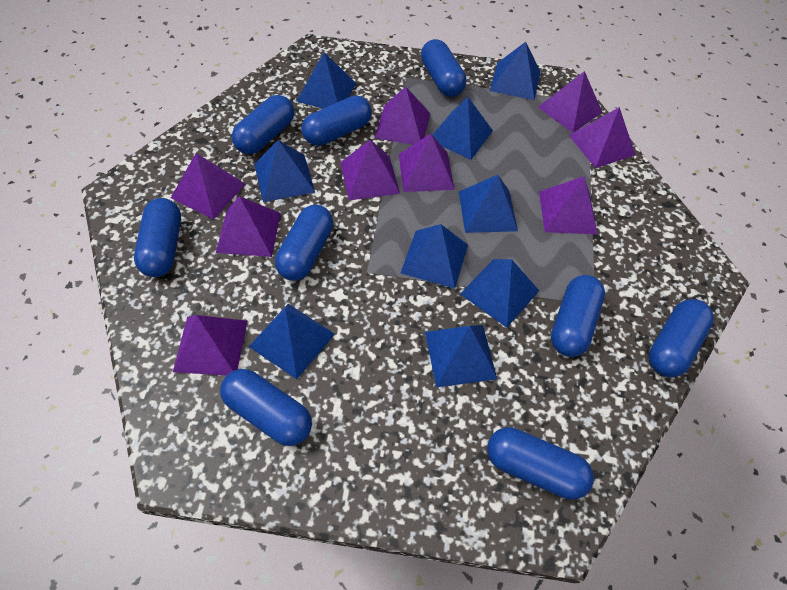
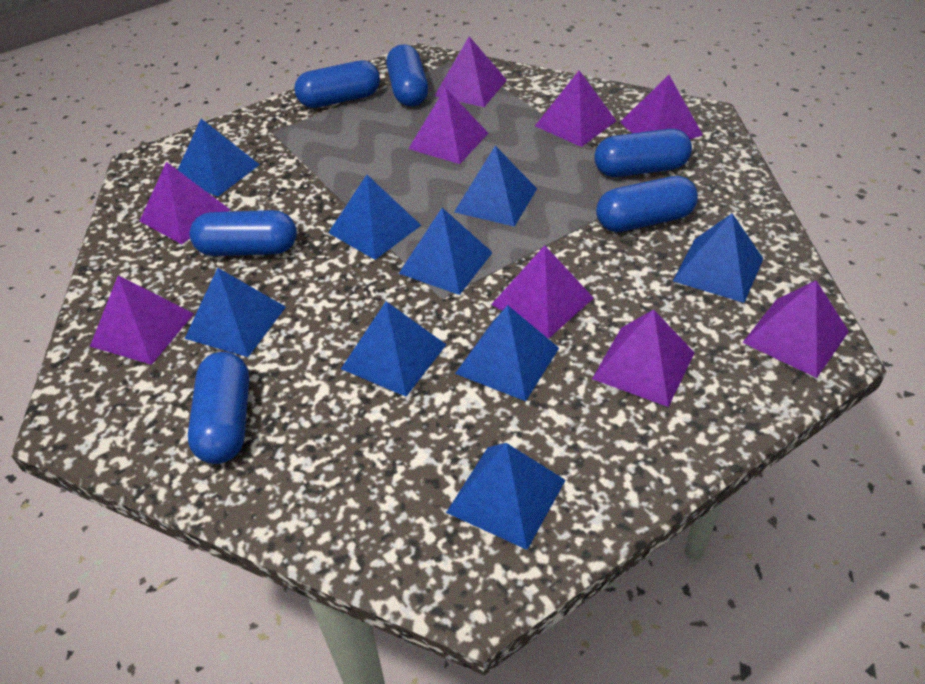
blue capsule: [134,198,181,277] [220,369,312,446] [232,95,294,154] [275,205,333,281] [302,95,372,146] [421,39,466,97] [487,427,594,500] [551,275,605,357] [649,299,714,377] = 9 -> [188,352,249,464] [190,210,297,256] [294,60,380,108] [386,44,428,106] [594,129,692,177] [596,176,698,232] = 6

